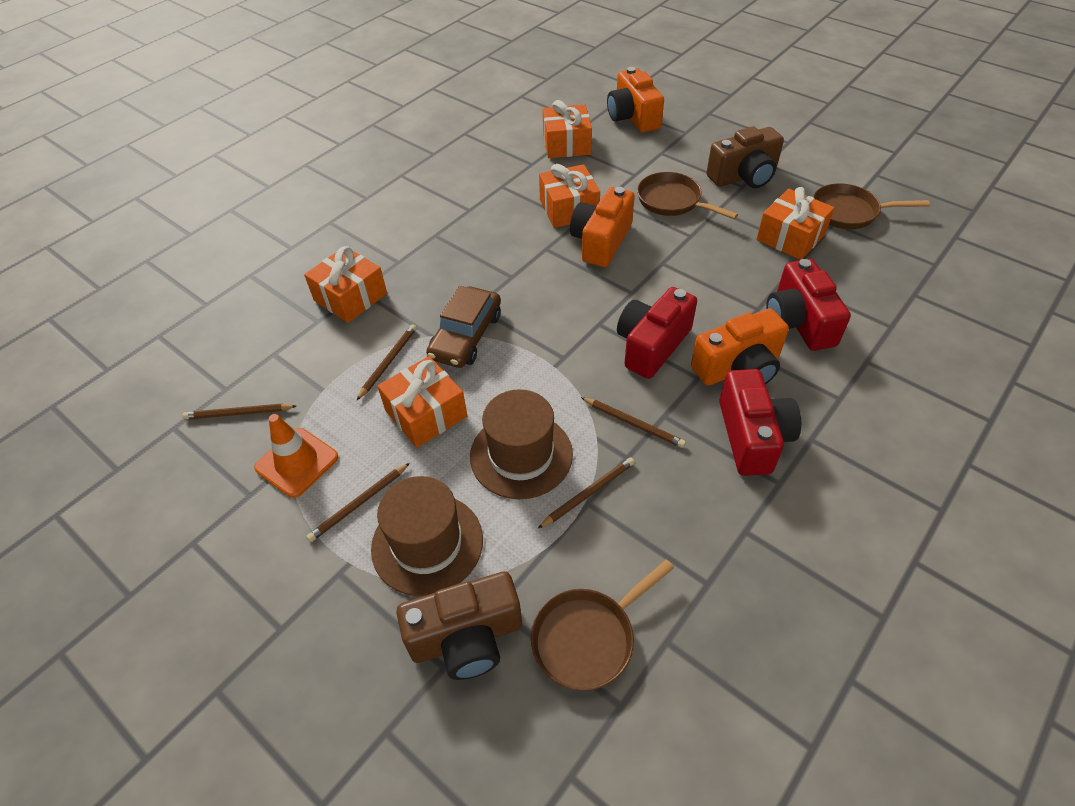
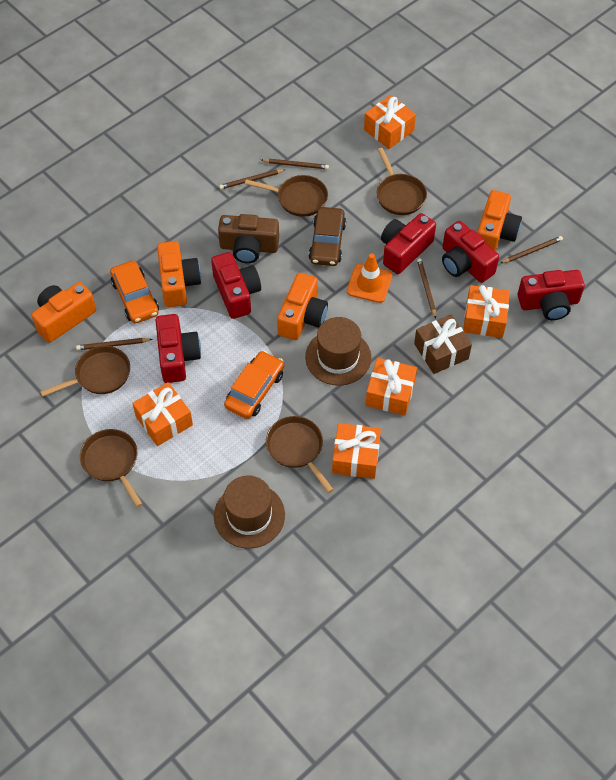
brown camera: [396,571,522,680] [706,126,784,188] = 2 -> [218,214,279,263] = 1
brown gift: none = 0 -> [414,314,472,374] = 1
brown pan: [531,559,674,691] [637,172,738,219] [813,183,930,229] = 3 -> [40,346,130,397] [80,429,143,507] [245,175,328,217] [266,416,334,493] [377,148,427,215] = 5
orange camera: [570,187,635,267] [607,67,664,133] [691,308,789,386] = 3 -> [32,282,96,343] [157,241,201,307] [277,273,328,340] [477,190,522,251] = 4
orange car: none = 0 -> [110,261,159,323] [224,351,284,419] = 2
red camera: [617,287,697,379] [719,369,801,476] [766,259,851,351] = 3 -> [155,314,201,383] [211,252,261,319] [381,213,436,274] [442,221,499,283] [518,270,585,320] = 5

